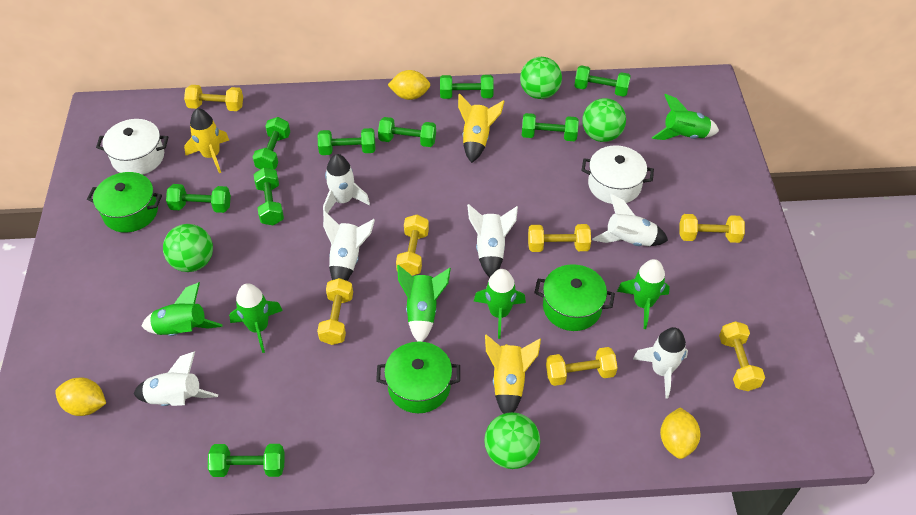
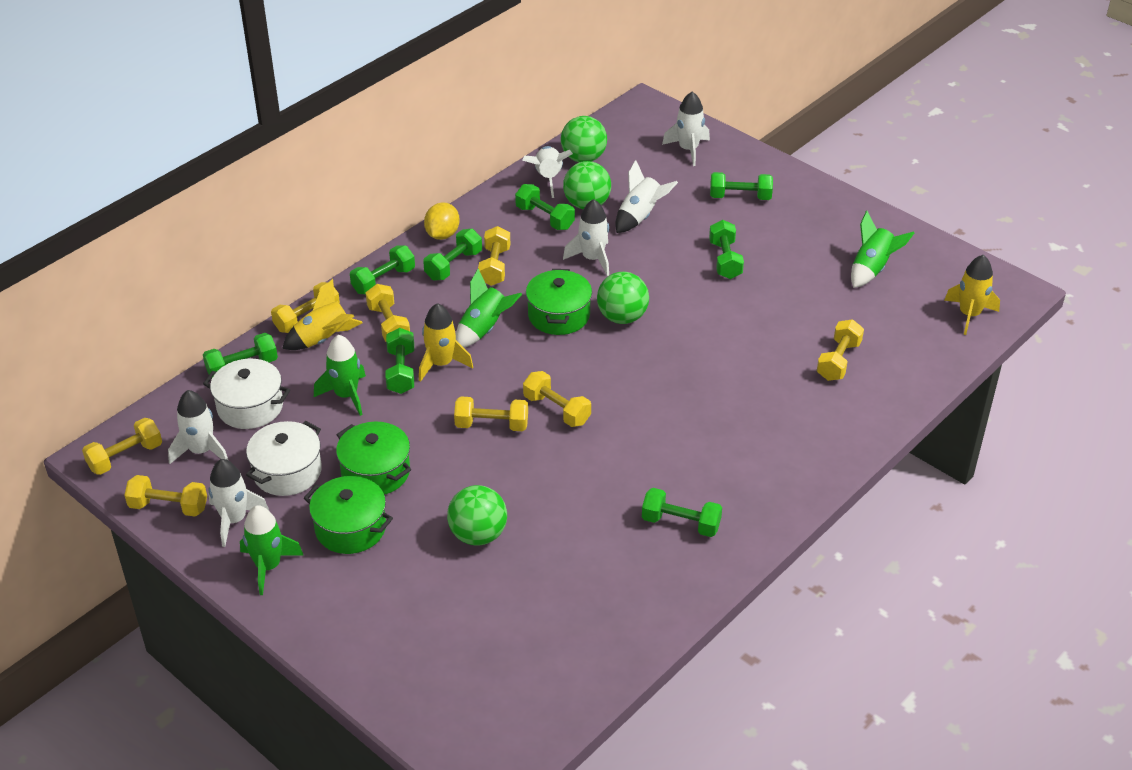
green dumbbell: [166,184,231,213] [208,444,285,477] [253,117,290,169] [254,168,284,225] [318,128,375,155] [378,117,436,147] [440,75,494,99] [522,113,579,141] [574,66,631,97] = 9 -> [203,333,278,378] [350,245,415,294] [386,328,414,394] [423,229,482,281] [515,184,575,230] [642,488,722,537] [709,220,744,279] [710,172,773,200] = 8
green rocket: [142,282,223,336] [229,283,283,353] [397,265,451,342] [474,269,526,339] [617,259,670,329] [652,94,719,140] = 6 -> [240,505,303,595] [314,335,366,416] [456,268,522,348] [851,211,914,288] = 4
yellow dumbbell: [184,85,243,111] [317,278,353,345] [396,215,429,276] [528,224,591,252] [546,347,618,386] [680,214,745,243] [719,321,765,391] = 7 -> [82,418,162,475] [124,475,207,517] [271,282,340,333] [366,284,410,342] [454,396,528,431] [478,226,510,286] [523,371,591,427] [817,319,864,381] = 8
yellow lemon: [55,378,106,416] [388,70,430,100] [660,407,701,459] = 3 -> [424,203,460,240] = 1

